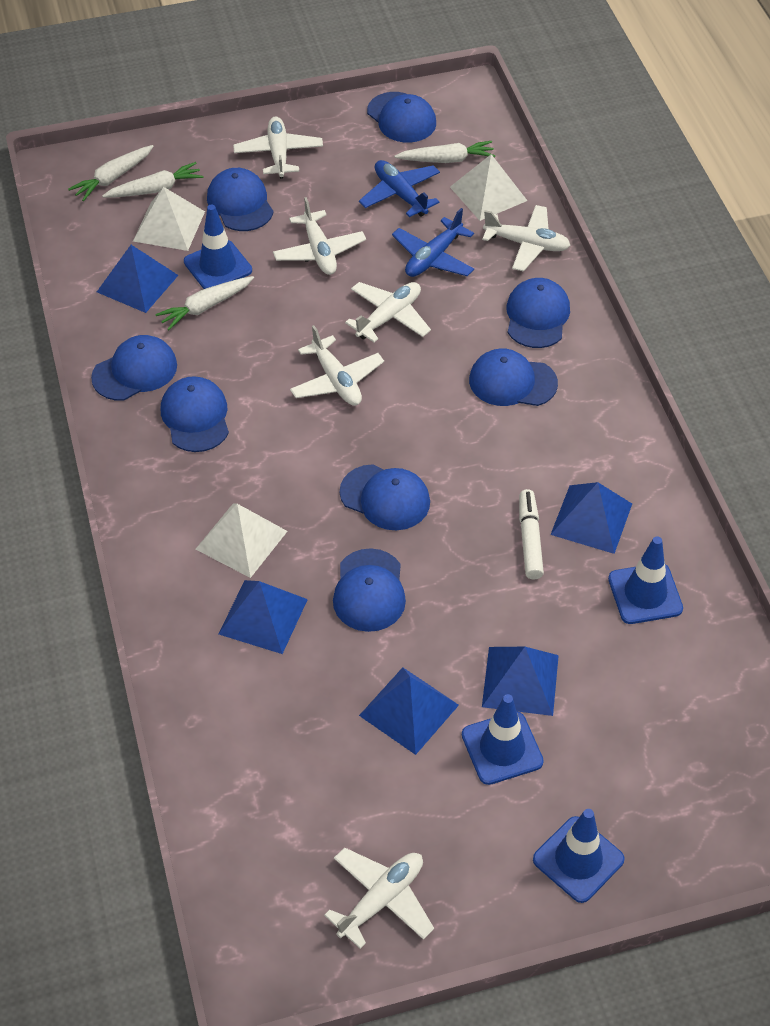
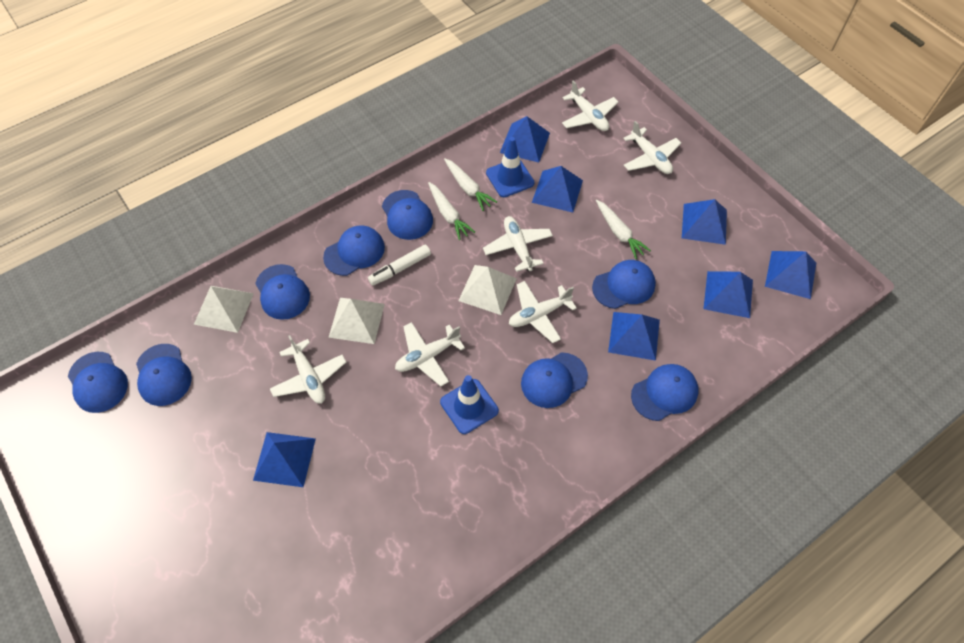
blue plane: [359,160,440,217] [392,208,474,277] = 2 -> none = 0
blue pyramid: [97,245,178,313] [218,580,308,654] [359,667,459,755] [482,647,559,716] [550,482,632,554] = 5 -> [253,432,316,487] [500,116,550,163] [532,166,583,212] [608,312,660,361] [682,199,727,245] [703,271,753,318] [765,251,816,299] = 7
blue traffic cone: [184,204,252,289] [462,694,544,785] [533,809,625,903] [608,536,683,624] = 4 -> [440,375,499,434] [486,137,534,197] = 2
white carrot: [68,145,154,201] [102,162,203,198] [155,276,254,330] [394,141,496,163] = 4 -> [428,182,475,240] [444,158,497,211] [596,200,651,259] = 3

